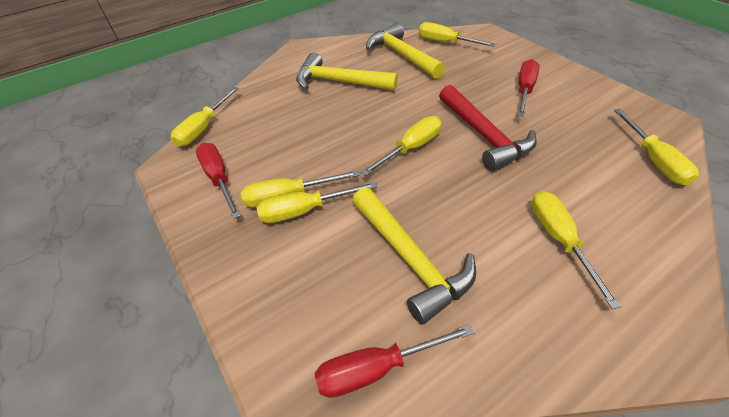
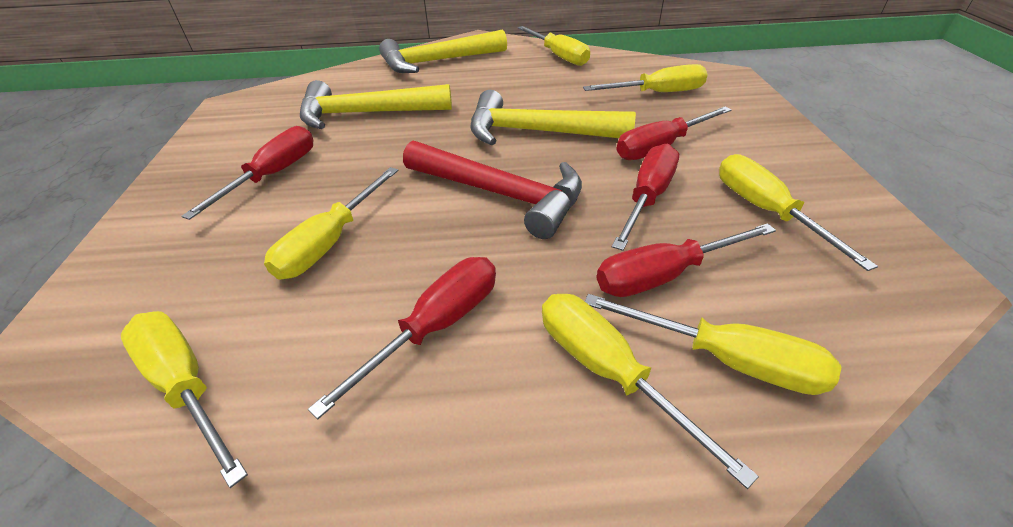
red screwdriver: [196,143,241,219] [314,324,474,398] [517,59,540,117] = 3 -> [181,126,314,220] [308,257,496,419] [597,223,776,297] [612,143,679,251] [617,106,731,160] = 5

